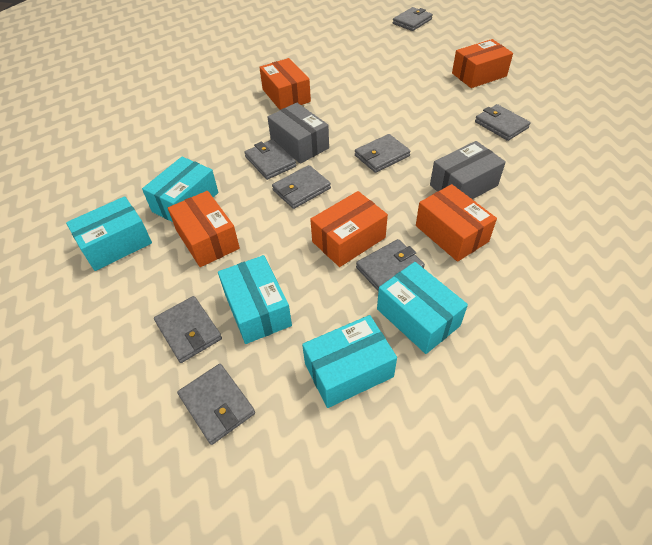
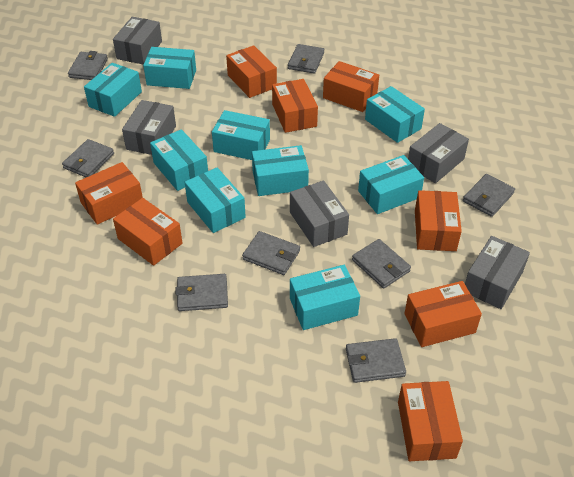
grey box: [268,103,329,164] [430,141,506,199] = 2 -> [113,17,162,65] [122,100,176,155] [290,181,349,247] [408,123,469,183] [465,236,530,309] = 5
orange box: [168,191,240,267] [259,58,311,110] [310,191,388,267] [416,184,497,262] [452,39,513,88] = 5 -> [75,162,143,225] [113,198,182,266] [226,45,277,98] [272,79,318,133] [323,61,379,112] [398,381,463,461] [404,281,482,347] [415,190,462,251] = 8
turquoise box: [66,196,152,271] [142,157,218,222] [218,255,292,344] [302,315,397,408] [377,262,468,354] = 5 -> [84,63,142,117] [143,47,196,89] [150,129,208,191] [185,167,246,233] [212,110,270,160] [252,145,309,196] [290,265,360,330] [358,155,424,214] [365,86,425,143] = 9

